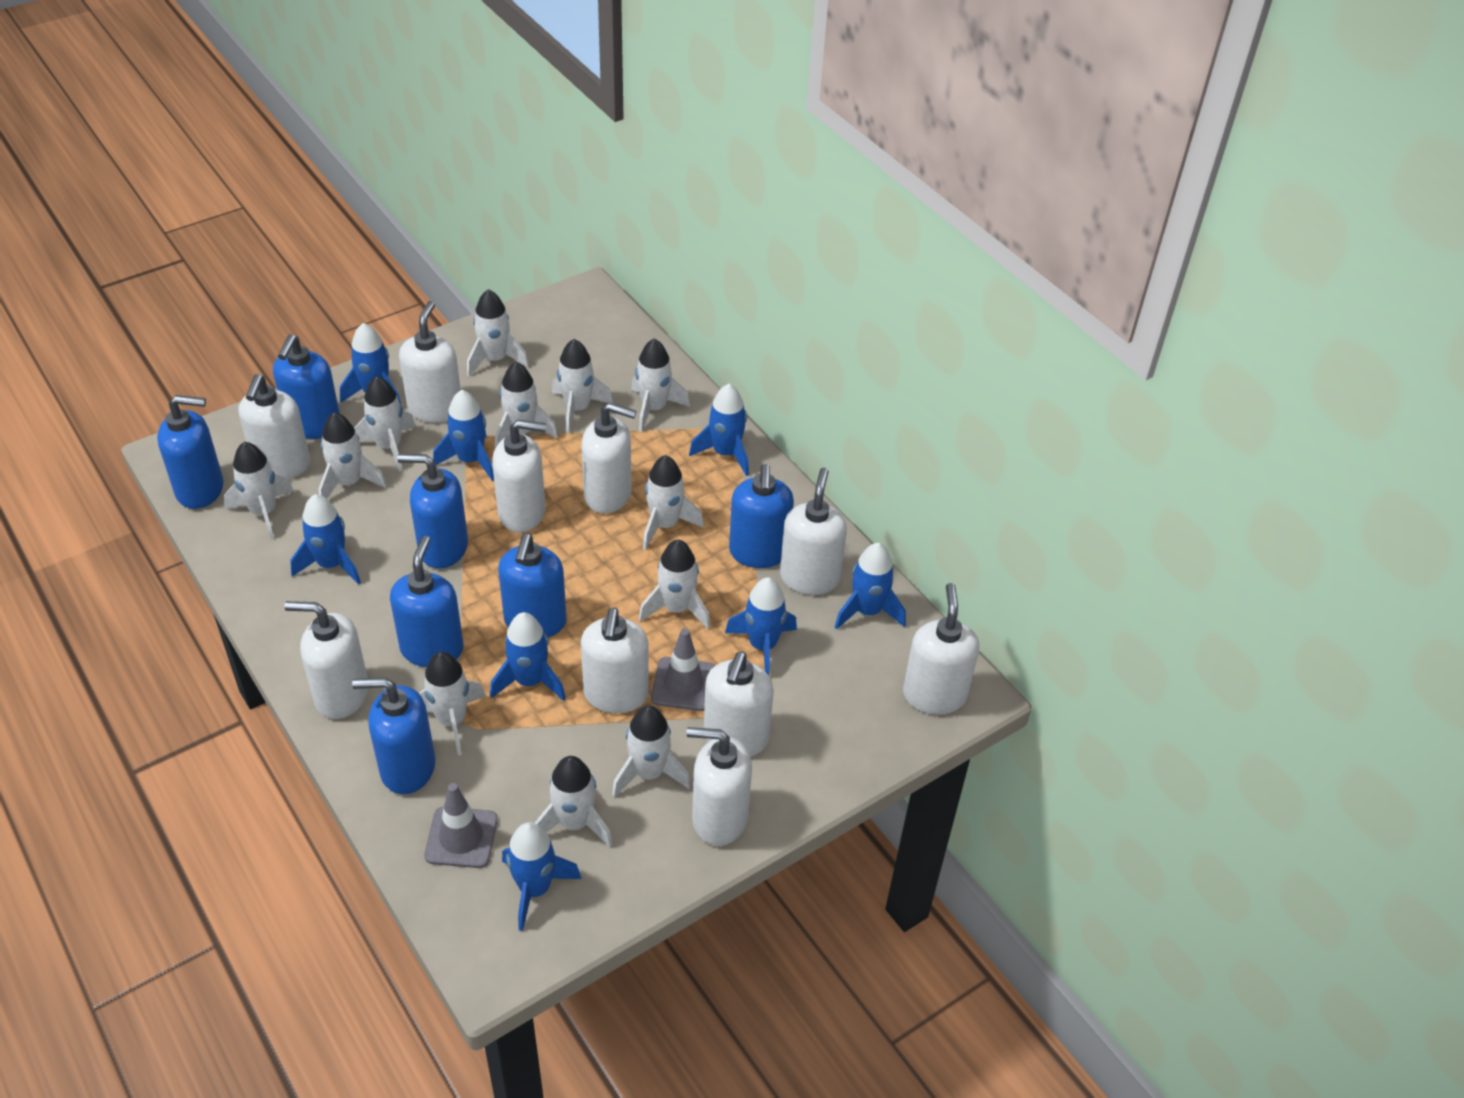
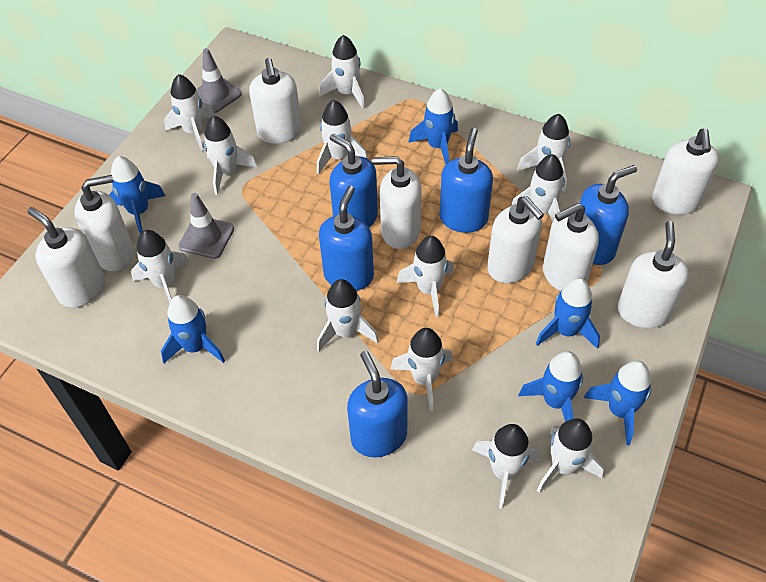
blue rocket: [290,494,361,585] [340,323,402,406] [433,390,494,481] [490,612,566,701] [502,822,581,931] [689,384,749,476] [725,577,797,675] [835,543,906,630] = 8 -> [109,156,166,234] [161,295,225,363] [408,88,458,164] [518,351,583,422] [536,278,600,349] [584,361,651,445] = 6
blue soap dispenser: [157,395,223,509] [273,334,340,439] [352,677,435,794] [390,536,464,667] [397,454,468,569] [498,533,567,638] [729,464,794,568] = 7 -> [319,186,374,291] [329,134,378,228] [347,351,408,457] [439,128,493,233] [580,165,637,265] = 5
white soap dispenser: [239,374,311,479] [284,601,369,719] [399,301,461,423] [492,420,546,532] [581,403,637,514] [581,607,649,713] [687,727,752,846] [704,651,774,757] [780,468,847,595] [903,583,979,715] = 10 -> [27,207,105,308] [74,175,134,271] [249,58,302,144] [372,156,422,249] [487,196,544,283] [543,203,599,291] [618,221,689,328] [652,128,719,215] = 8

